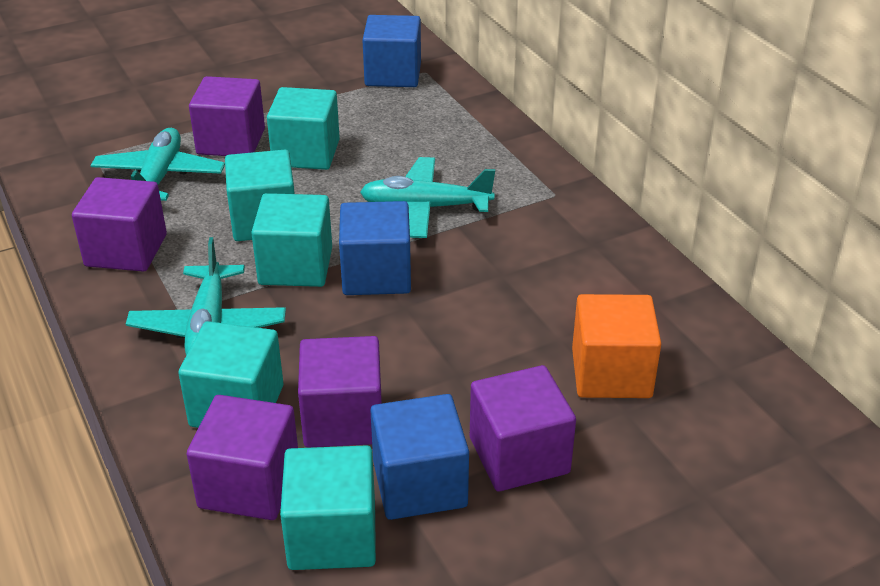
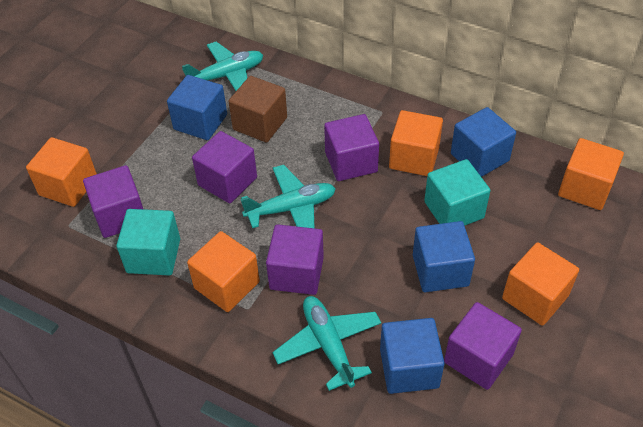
blue cube: [339,201,411,295] [362,15,421,87] [370,394,469,520] = 3 -> [167,75,227,140] [380,318,444,394] [413,221,475,292] [451,107,516,177] = 4
brown cube: none = 0 -> [228,76,287,143] = 1
orange cube: [572,294,661,398] = 1 -> [26,137,97,207] [187,231,260,312] [389,110,443,176] [502,242,579,326] [558,138,624,210] = 5
turquoise cube: [178,321,283,428] [225,150,295,241] [251,193,332,287] [267,87,340,170] [280,445,376,570] = 5 -> [116,209,180,276] [424,159,491,226] = 2

